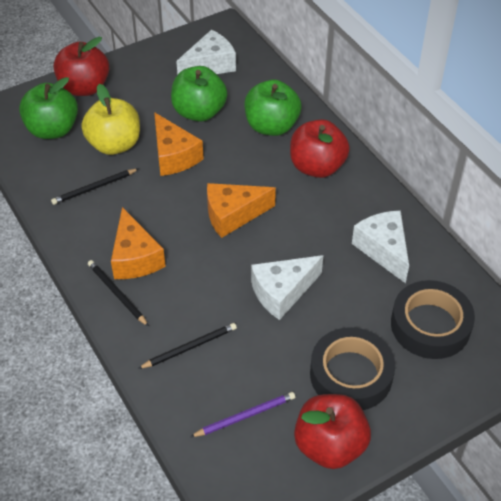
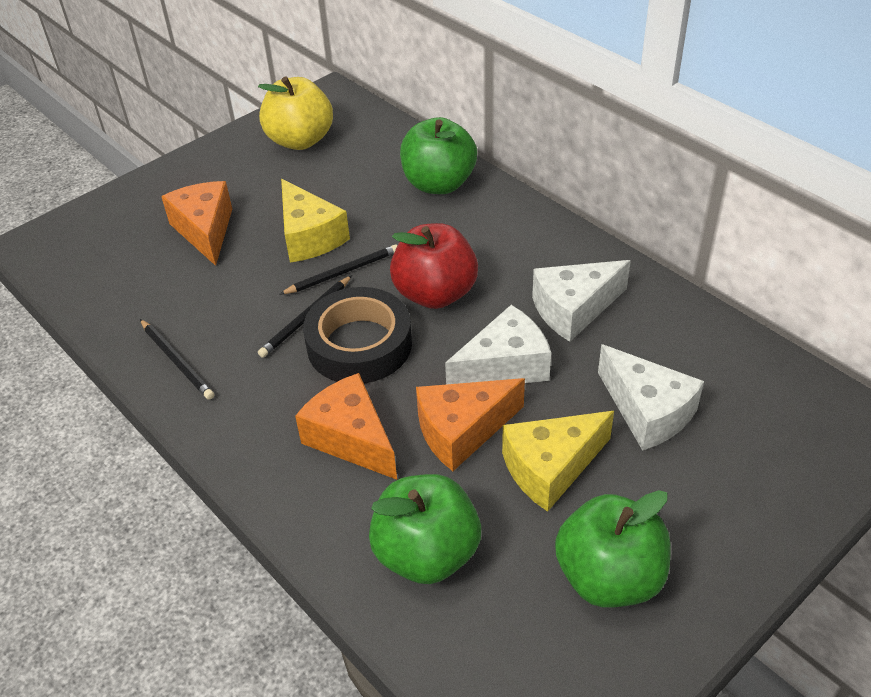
black tape: [310,327,395,410] [391,280,475,359] = 2 -> [303,287,412,384] = 1
purple pencil: [190,392,295,437] = 1 -> none = 0
red apple: [53,37,109,96] [290,119,350,178] [294,394,371,469] = 3 -> [390,223,478,309] = 1
yellow cheese: none = 0 -> [281,179,350,263] [502,411,614,512] = 2

